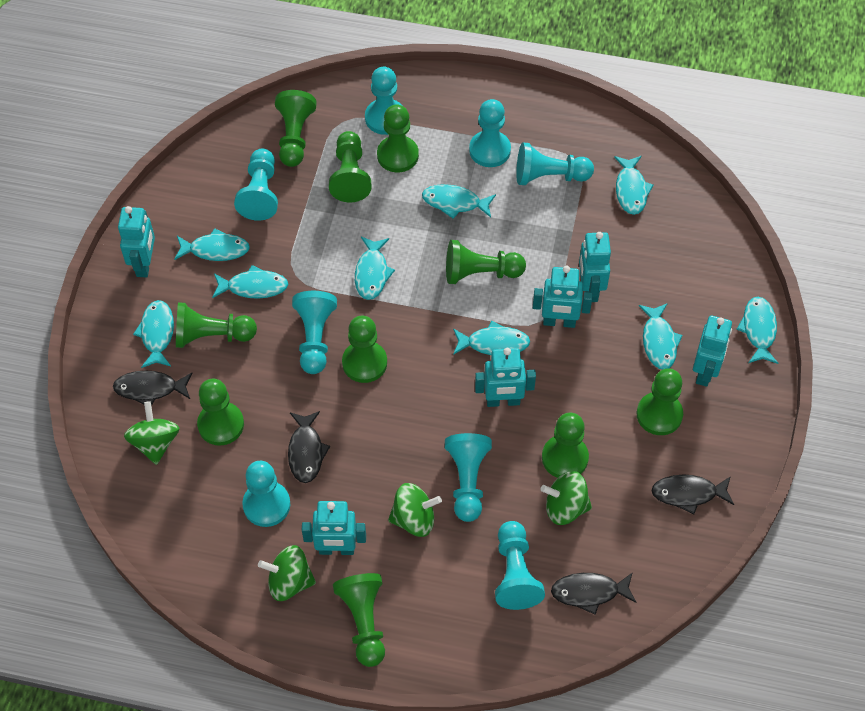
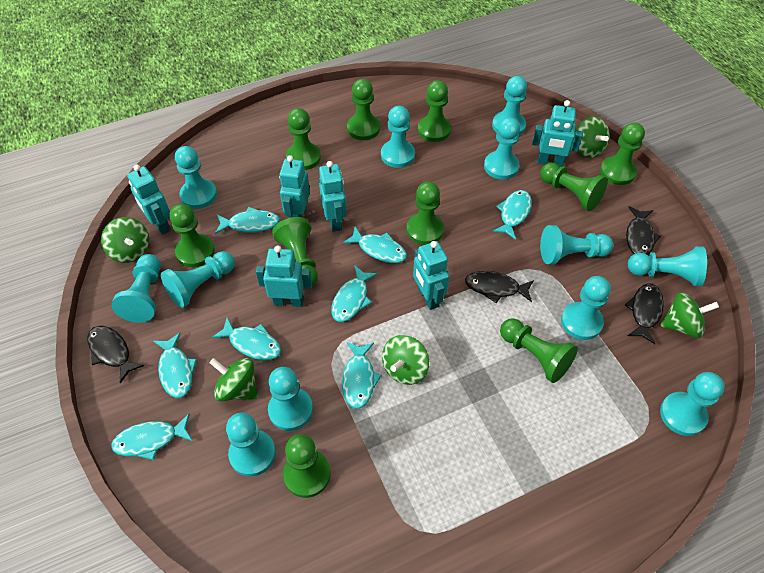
green spinning top: [124,401,179,465] [258,545,316,601] [388,483,442,537] [540,471,592,525] = 4 -> [101,217,149,263] [209,358,258,401] [382,335,429,385] [575,117,610,158] [660,292,719,338] = 5
turquoise fish: [133,300,174,368] [174,228,250,261] [212,265,288,299] [355,237,395,300] [422,184,496,219] [453,321,530,355] [614,156,653,215] [639,303,683,369] [737,297,778,364] = 9 -> [111,414,192,460] [153,333,197,398] [211,318,281,360] [215,207,280,234] [331,265,378,322] [342,342,382,409] [343,227,407,263] [492,190,532,240] = 8
turquoise pawn: [234,148,278,221] [242,461,290,527] [292,291,337,374] [365,67,403,135] [445,433,492,522] [469,99,511,167] [495,521,545,610] [516,142,594,185] = 8 -> [111,254,161,323] [161,251,235,308] [175,146,217,209] [226,413,276,476] [268,367,313,431] [381,106,415,168] [484,117,520,180] [492,76,527,135] [540,225,613,264] [561,276,611,340] [628,246,707,286] [660,372,725,436] = 12

